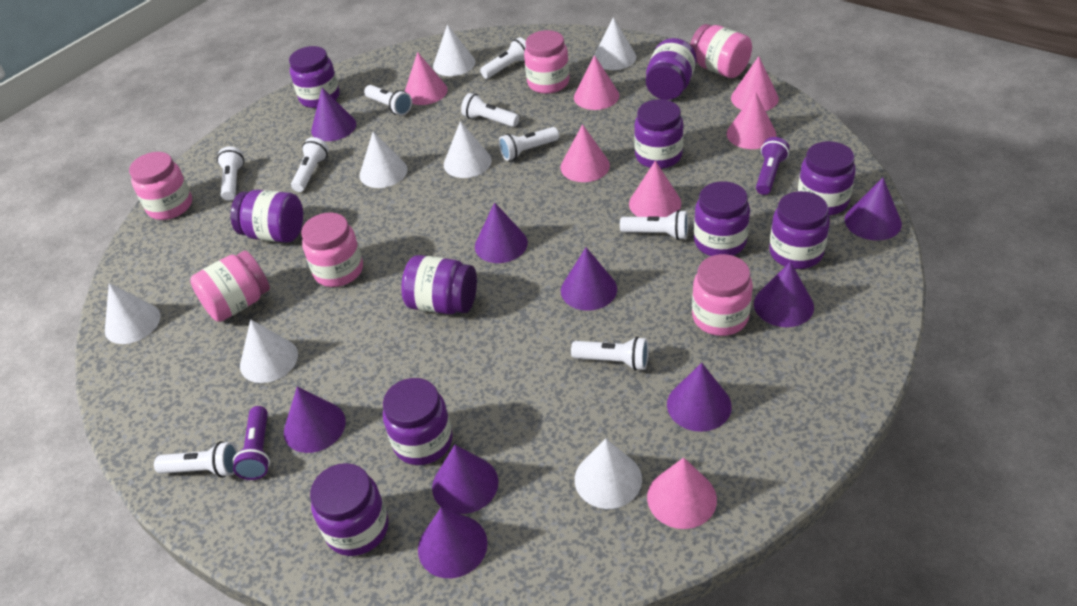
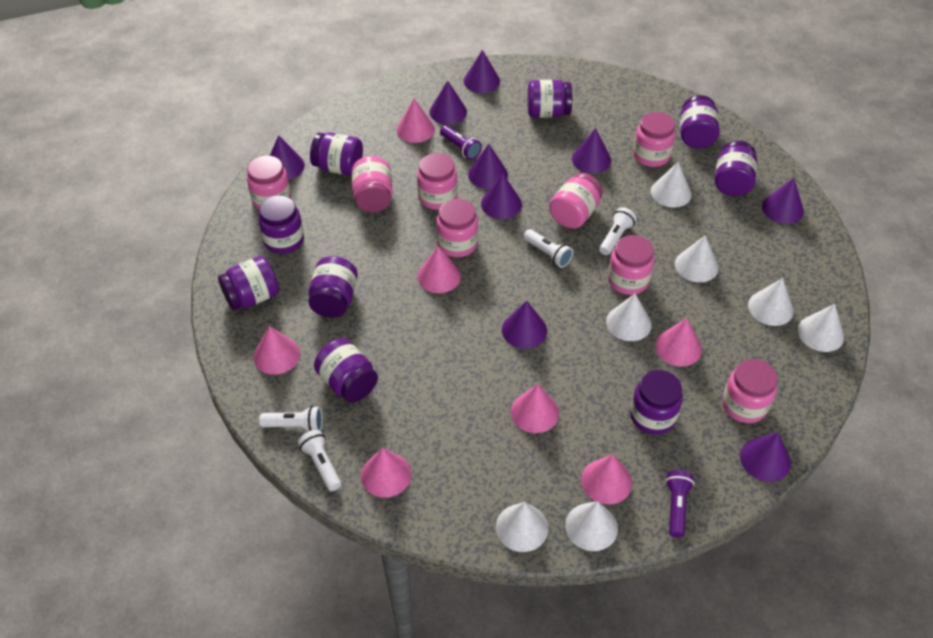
pink jar: [129,152,192,220] [190,251,270,322] [301,213,363,287] [524,30,569,94] [690,24,752,78] [692,254,753,336] = 6 -> [247,155,291,209] [352,156,393,212] [417,153,458,210] [436,199,478,257] [549,173,603,229] [608,235,654,295] [633,112,675,167] [722,359,778,423] = 8
purple jar: [230,190,303,243] [289,46,340,108] [310,463,389,556] [383,378,453,465] [401,255,477,314] [634,99,684,169] [646,38,697,100] [694,181,750,256] [769,191,830,269] [798,141,856,216] = 10 -> [218,256,279,310] [258,195,304,254] [308,256,358,318] [310,132,363,176] [314,338,378,403] [527,80,572,118] [630,370,683,435] [680,95,720,148] [715,141,757,196] = 9
white flashlight: [154,441,238,478] [217,146,244,201] [291,137,329,192] [364,85,412,115] [461,93,519,127] [480,37,526,79] [499,127,559,161] [571,337,649,371] [620,210,688,240] = 9 -> [259,406,323,431] [298,430,341,491] [524,229,573,268] [599,207,636,255] = 4

